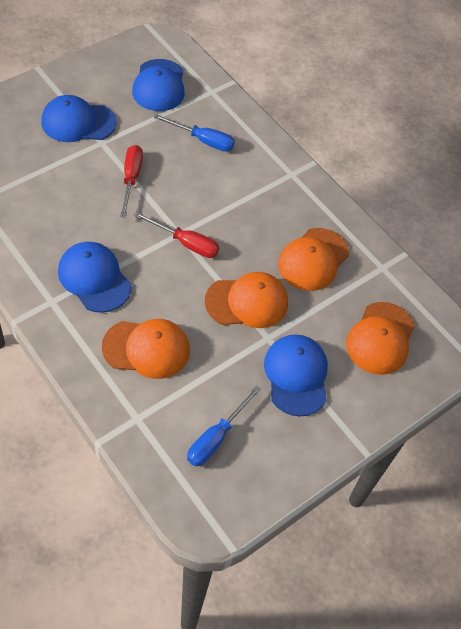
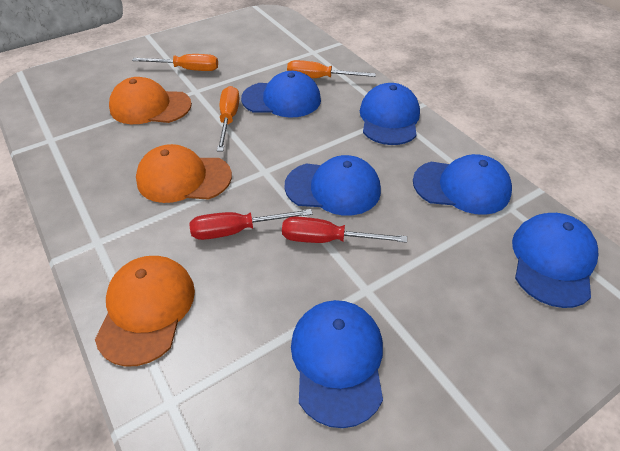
blue cap: [42,95,117,142] [58,242,131,313] [132,59,185,111] [264,334,328,417] = 4 -> [241,71,321,118] [285,155,381,216] [291,300,383,428] [360,83,420,145] [413,154,512,215] [512,213,598,308] = 6
blue screwdriver: [154,114,235,151] [187,386,261,466] = 2 -> none = 0
orange cap: [102,319,190,379] [205,272,288,328] [278,228,349,291] [346,302,415,375] = 4 -> [95,256,195,367] [109,77,192,124] [136,144,232,203] = 3
orange screwdriver: none = 0 -> [132,54,218,71] [217,86,239,151] [287,60,376,78] = 3

